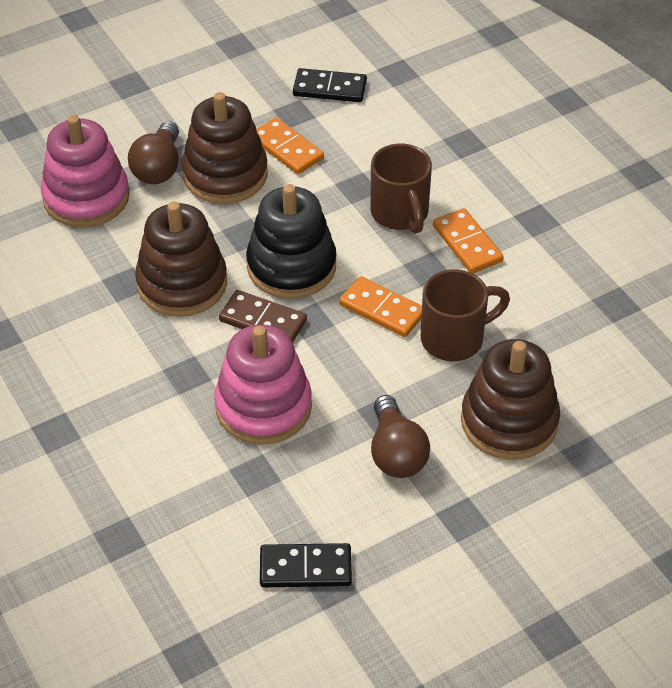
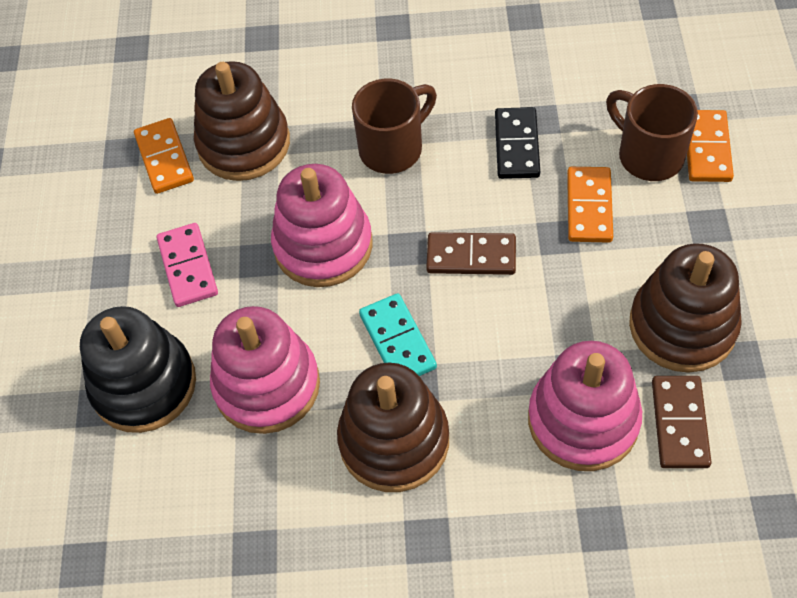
black domino: [260,543,352,587] [293,68,367,102] = 2 -> [495,107,540,179] = 1
brown domino: [219,290,307,343] = 1 -> [426,232,516,275] [652,376,712,468] = 2
brown light bulb: [128,121,179,184] [371,395,430,478] = 2 -> none = 0
pink domino: none = 0 -> [157,223,218,307] = 1
pink stacking toy: [41,115,129,227] [214,325,312,445] = 2 -> [210,306,320,434] [271,164,373,287] [528,341,642,471] = 3
turquoise domino: none = 0 -> [359,293,437,376] = 1

